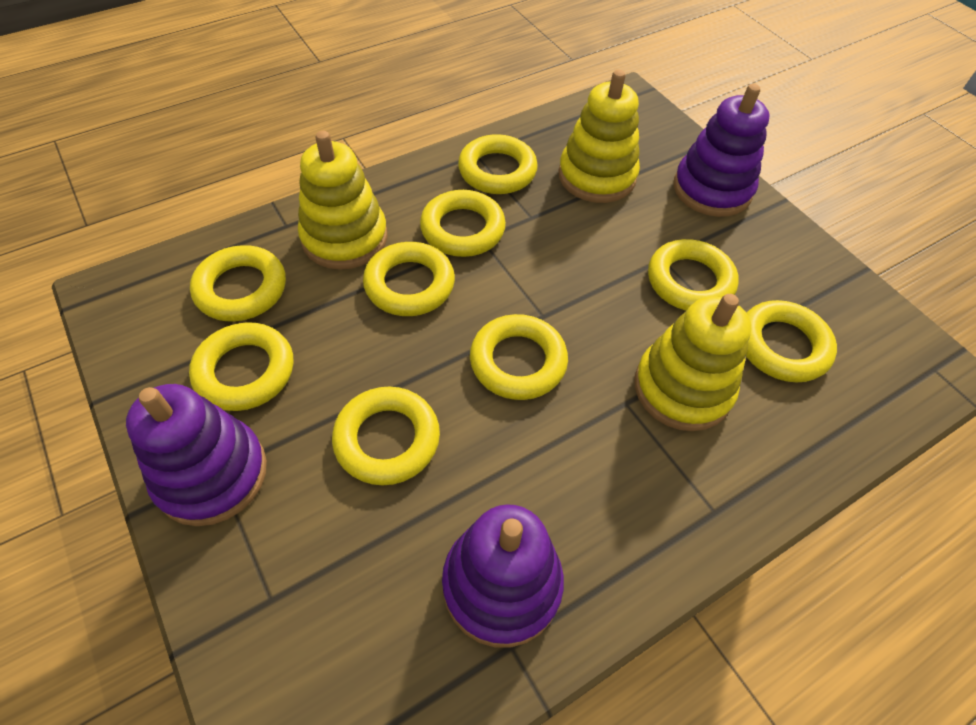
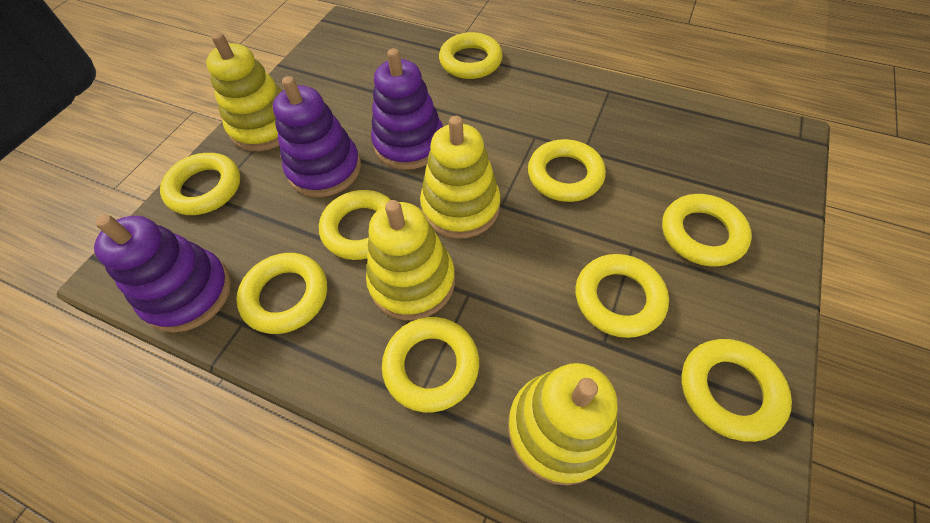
yellow stacking toy: [298,131,388,270] [558,70,640,203] [634,294,751,431] = 3 -> [206,33,282,151] [366,200,455,320] [420,116,500,239] [508,363,618,485] = 4

